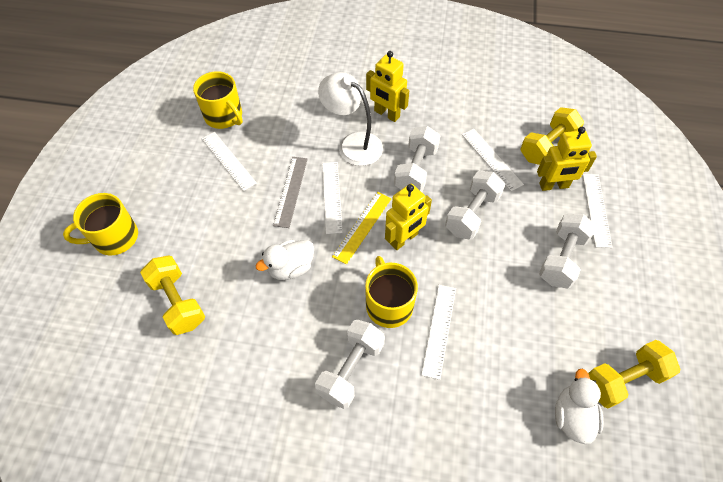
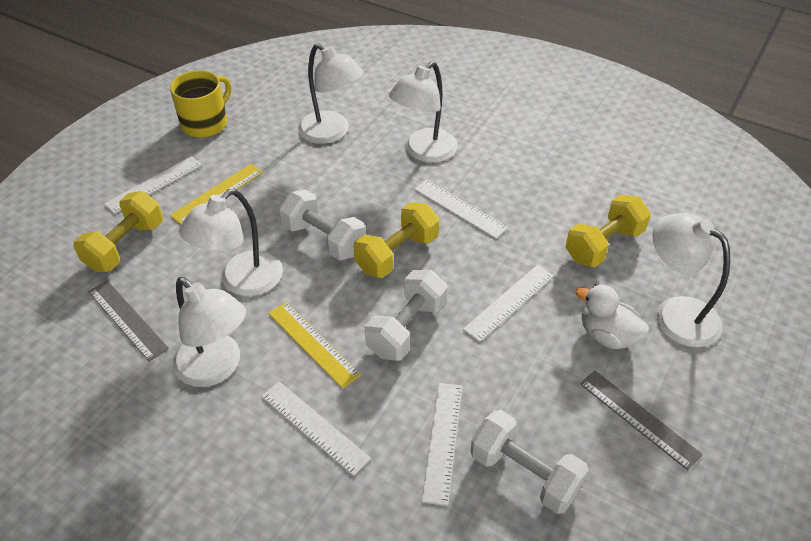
grey ruler: [273,157,307,228] = 1 -> [88,280,169,362] [580,370,703,470] = 2
white duck: [256,240,314,280] [555,369,604,444] = 2 -> [576,284,649,349] = 1
white dumbbell: [315,320,385,409] [394,126,440,192] [445,171,505,240] [539,213,596,289] = 4 -> [279,190,366,261] [365,270,448,361] [470,410,589,514] = 3
white lamp: [318,72,383,166] = 1 -> [173,277,246,387] [179,189,283,296] [298,43,364,144] [389,61,458,162] [652,213,730,347] = 5
yellow mug: [63,193,138,255] [193,71,243,129] [365,256,418,328] = 3 -> [170,70,231,138] = 1
yellow robot: [366,51,409,122] [385,184,432,250] [537,127,597,191] = 3 -> none = 0
yellow ruler: [332,192,392,265] = 1 -> [170,164,263,224] [268,302,361,389] = 2

